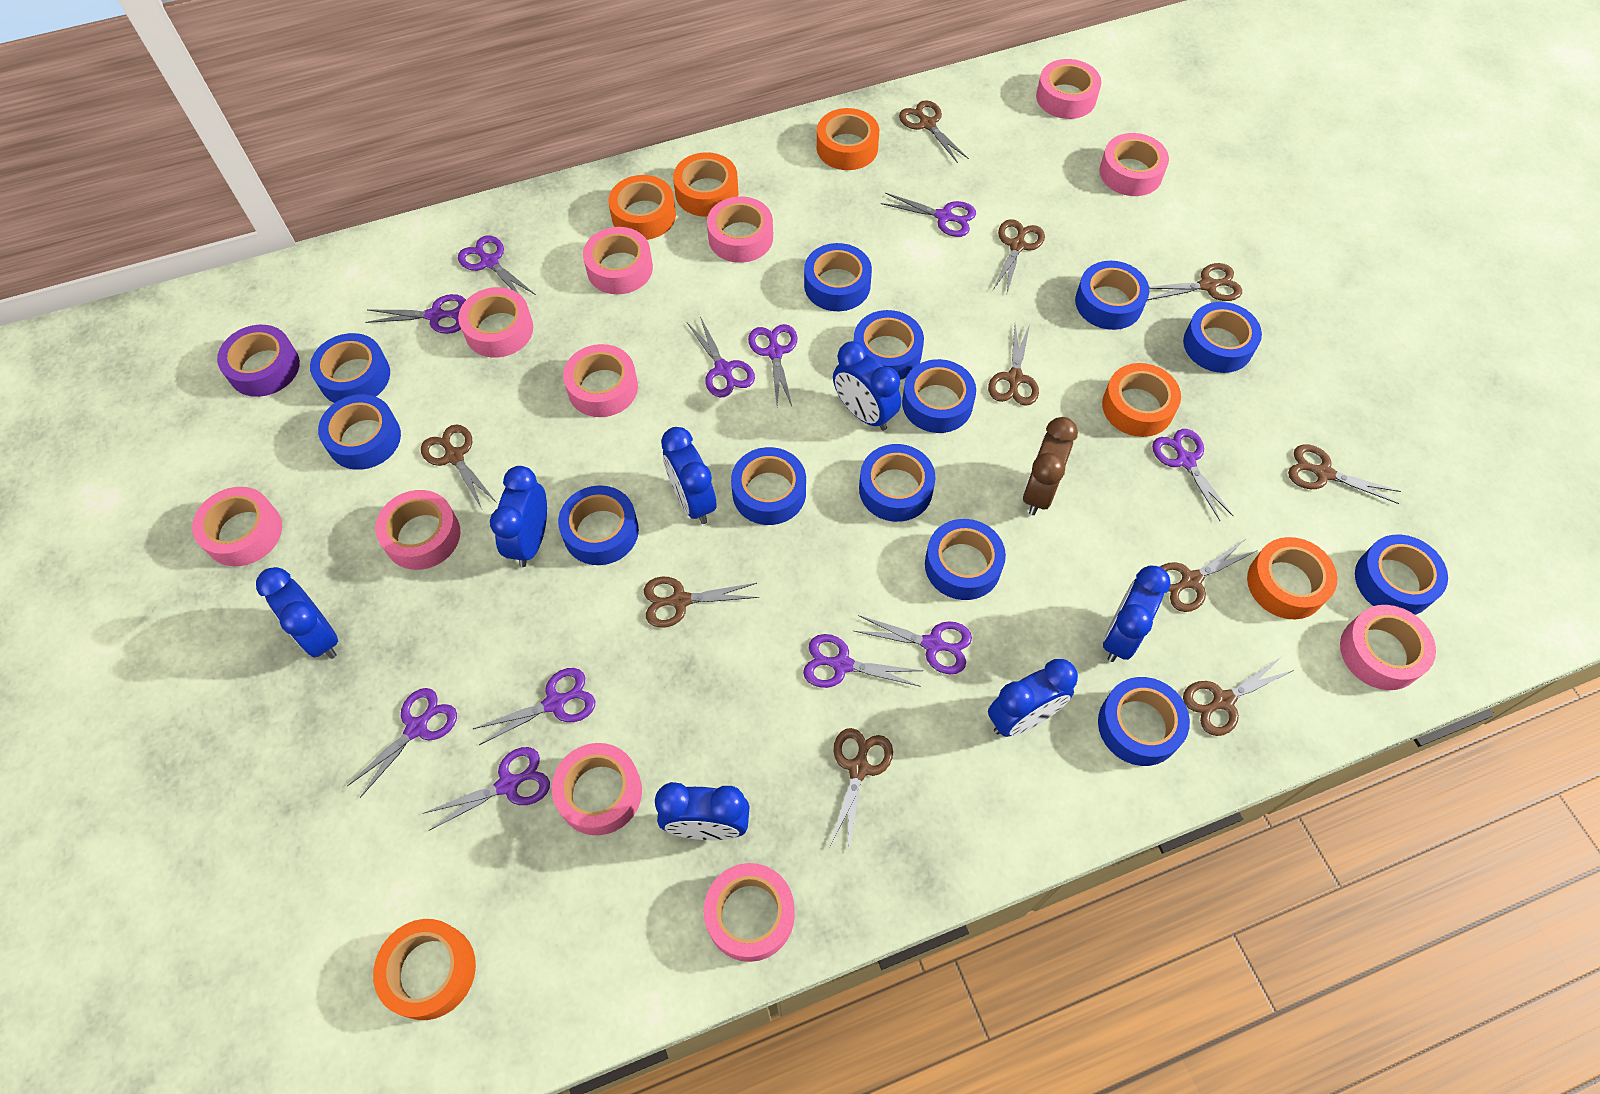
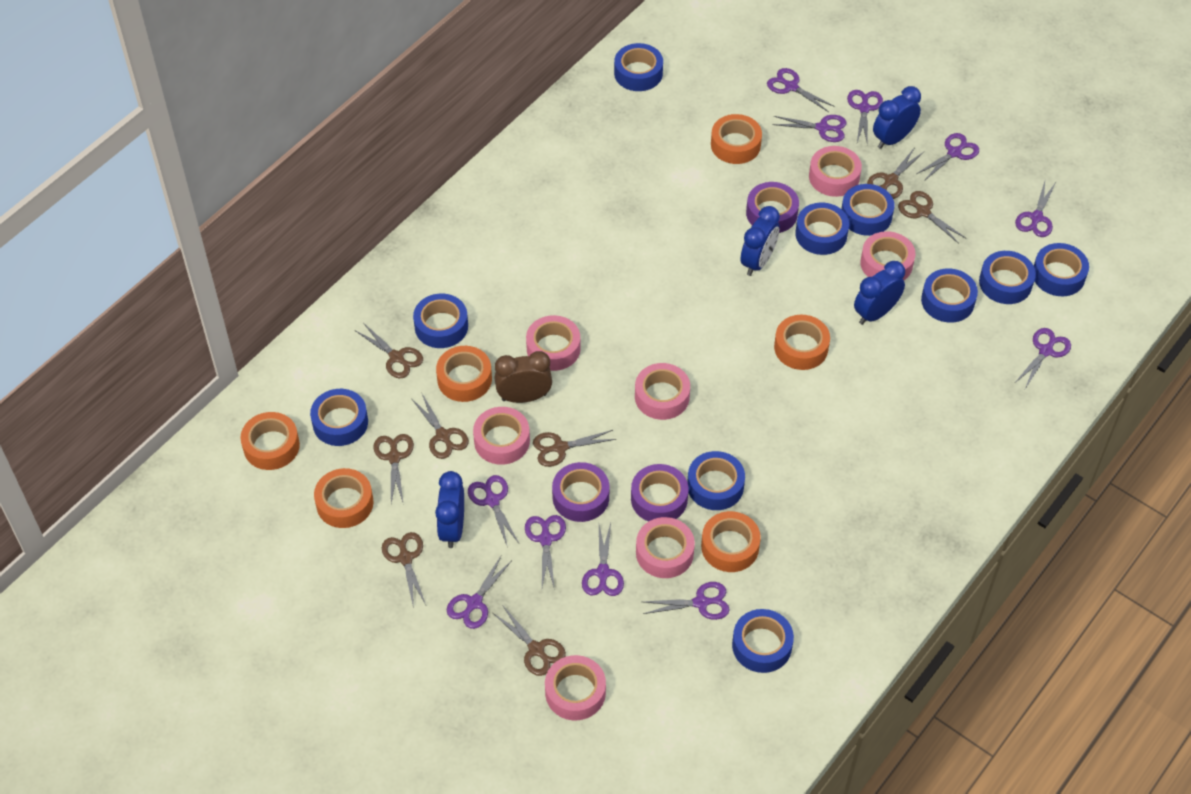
blue clock: [256,567,338,659] [490,466,547,567] [655,782,750,840] [661,427,717,524] [833,341,901,431] [988,659,1078,737] [1103,565,1171,662] = 7 -> [435,471,464,548] [741,206,780,276] [854,261,905,325] [873,86,921,149] = 4
blue tape: [310,333,390,403] [318,394,401,470] [558,485,639,565] [731,447,806,525] [804,243,872,311] [854,310,924,380] [859,444,935,522] [902,359,976,433] [925,519,1006,600] [1075,261,1149,330] [1098,677,1190,766] [1183,302,1262,373] [1355,534,1448,615] = 13 -> [310,389,368,446] [413,294,468,348] [614,43,663,91] [687,451,745,510] [732,609,794,673] [795,203,849,255] [841,184,895,236] [921,268,978,323] [979,251,1036,304] [1034,243,1089,296] = 10
brown scissors: [421,424,497,509] [644,577,759,628] [830,728,893,850] [899,100,969,163] [988,324,1039,406] [993,219,1045,293] [1147,263,1242,301] [1160,540,1258,612] [1183,657,1294,736] [1288,445,1401,504] = 10 -> [356,323,423,378] [373,434,414,505] [382,532,426,608] [411,392,469,459] [493,606,566,676] [533,430,616,467] [867,147,924,199] [898,191,966,244] = 8
pink tape: [192,487,282,566] [375,490,461,570] [458,287,533,358] [552,743,642,835] [563,344,638,417] [583,227,653,294] [704,863,795,962] [707,196,773,263] [1036,59,1101,119] [1099,133,1169,196] [1340,605,1436,690] = 11 -> [473,407,530,465] [526,315,581,371] [545,655,606,720] [635,363,690,420] [636,517,695,578] [809,146,862,197] [860,231,915,280] = 7
purple tape: [217,325,300,397] = 1 -> [552,462,609,522] [631,464,689,522] [746,182,799,233] = 3

